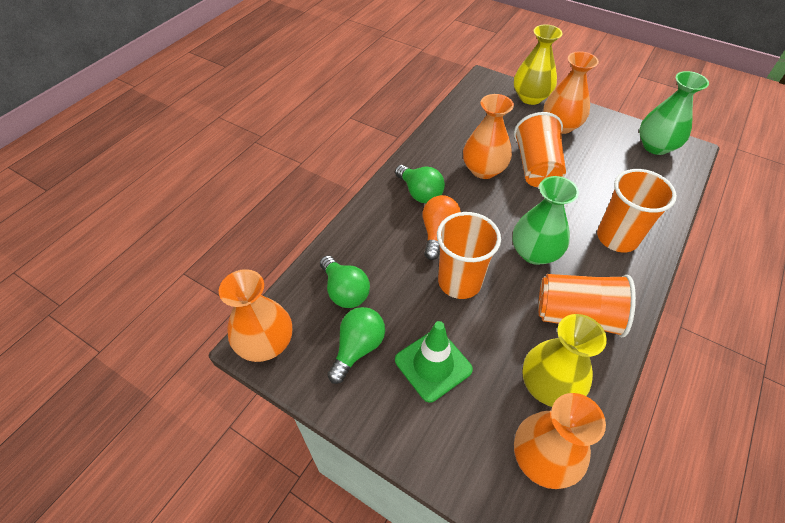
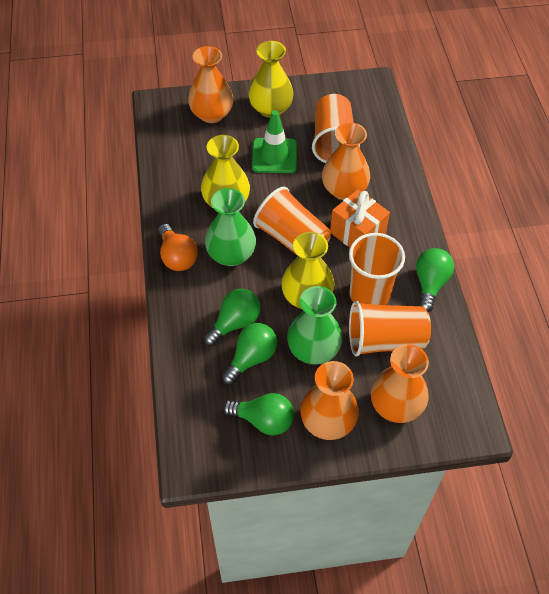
green light bulb: [320,256,370,308] [327,307,385,384] [395,165,445,203] = 3 -> [203,288,260,346] [221,323,277,385] [223,393,294,436] [416,248,454,312] = 4
orange gift: none = 0 -> [330,189,390,247] = 1
yellow vase: [514,25,562,105] [522,314,607,407] = 2 -> [201,135,250,208] [248,41,294,118] [281,232,334,309] = 3

